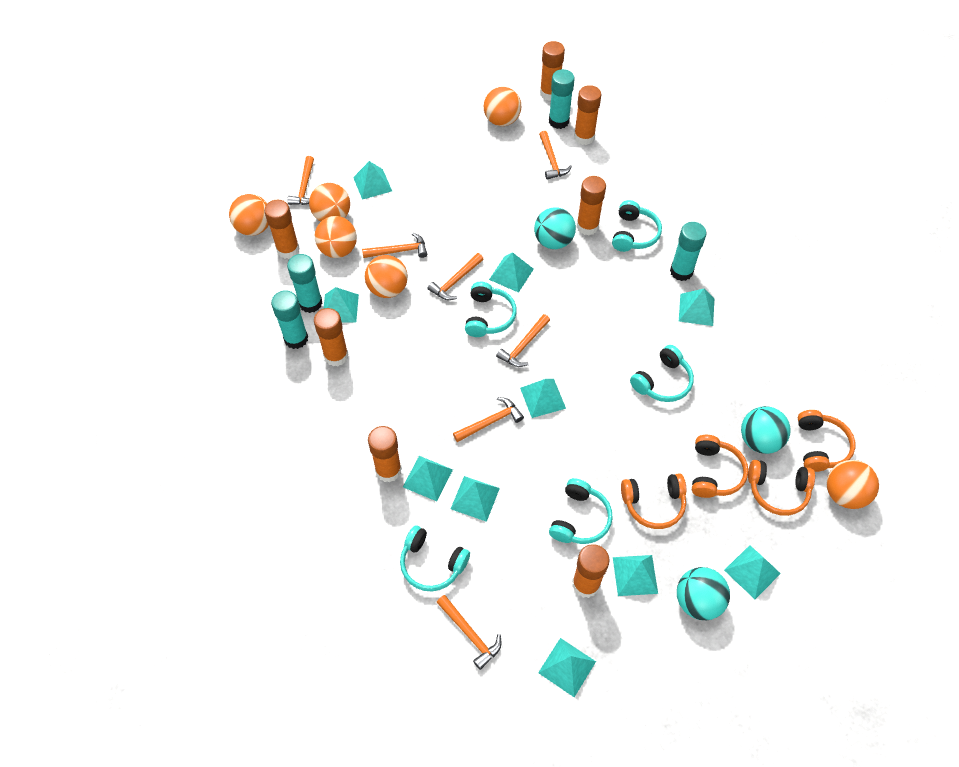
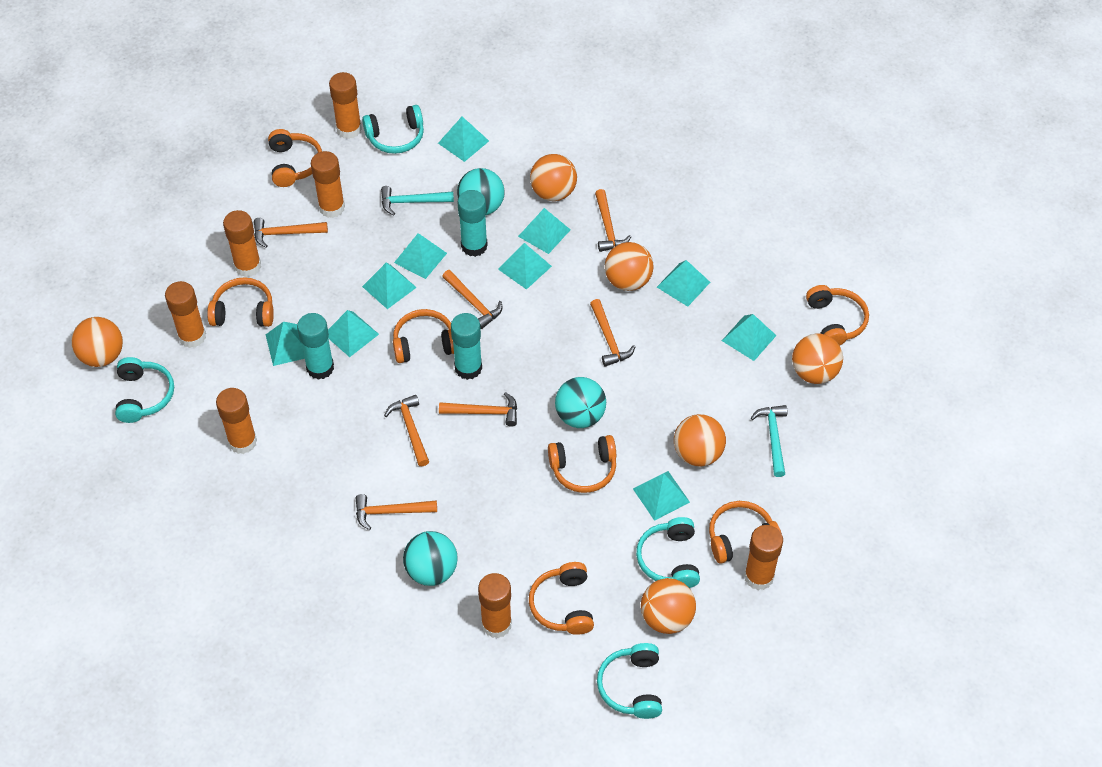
orange headphones: [621,473,686,529] [692,435,748,498] [748,460,815,516] [798,410,856,472] = 4 -> [207,277,274,327] [268,129,322,187] [393,309,454,363] [529,562,594,635] [548,435,616,493] [709,501,782,564] [806,285,869,346] = 7
turquoise glue stick: [271,290,308,349] [287,254,323,313] [549,69,575,129] [670,222,706,281] = 4 -> [297,313,334,380] [451,313,482,380] [457,190,488,257] = 3
turquoise hammer: none = 0 -> [381,186,454,215] [751,405,787,477] = 2
turquoise headphones: [400,526,470,591] [465,282,517,337] [549,478,613,544] [612,200,662,252] [630,345,694,402] = 5 -> [115,357,174,423] [362,105,424,154] [597,643,662,719] [636,517,700,588] = 4

